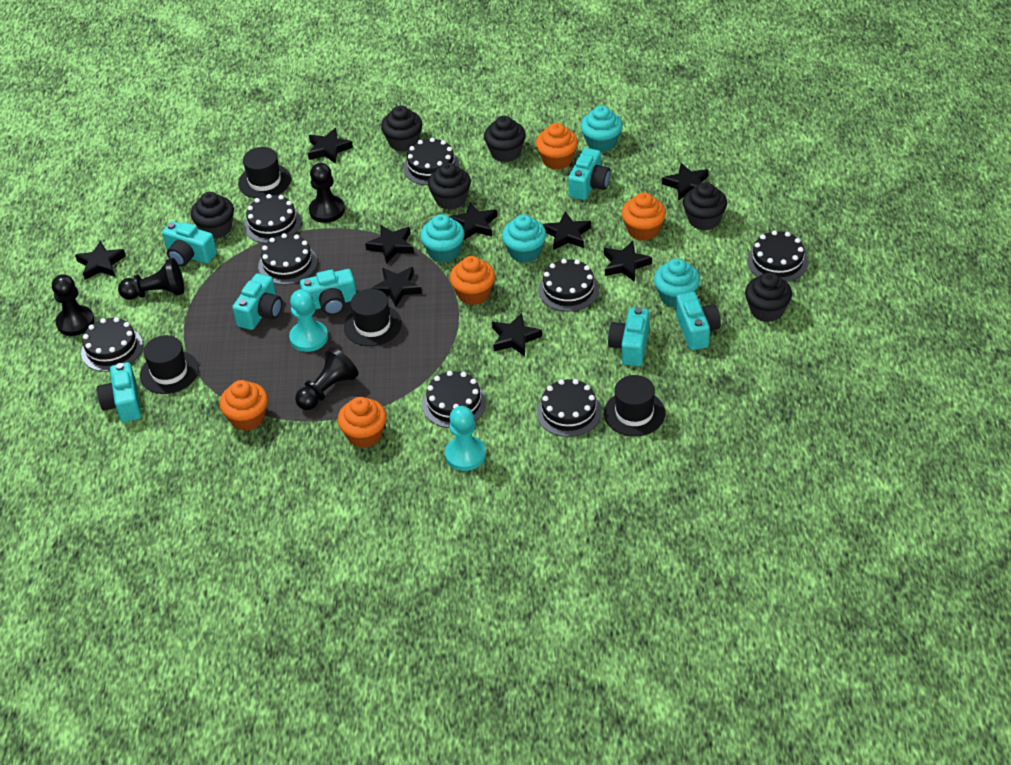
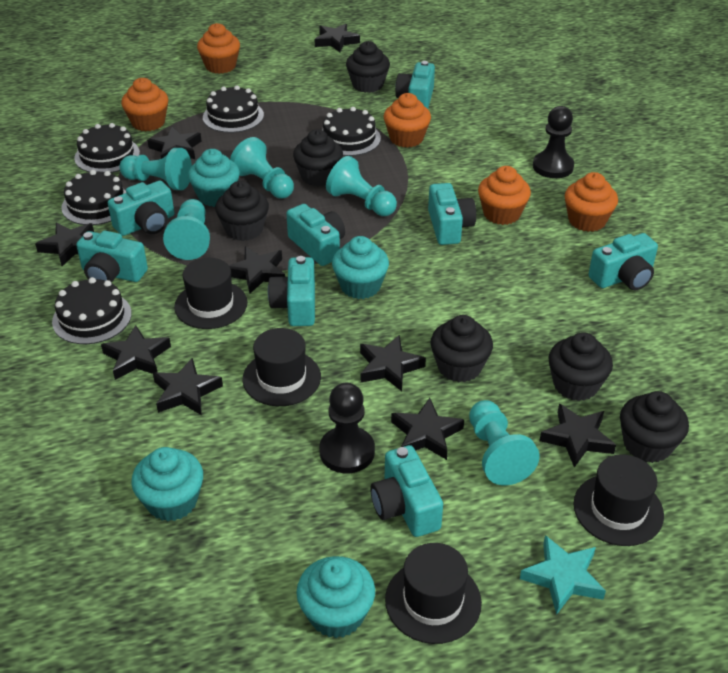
black cake: [81,317,143,372] [244,194,302,243] [258,233,317,285] [403,138,459,185] [422,371,487,428] [537,379,602,437] [538,259,599,312] [747,230,808,282] = 8 -> [52,277,132,344] [61,170,126,225] [74,123,140,173] [203,85,264,133] [323,107,381,156] = 5
black pawn: [52,274,95,336] [118,258,184,300] [295,347,359,410] [309,163,345,223] = 4 -> [319,383,375,473] [533,106,574,178] = 2
turquoise camera: [97,362,141,422] [162,221,217,267] [232,273,282,330] [300,269,356,316] [568,148,611,200] [608,307,649,366] [676,292,721,350] = 7 -> [76,231,148,283] [108,181,174,236] [268,256,315,326] [286,204,345,266] [370,445,443,537] [395,61,435,109] [428,183,476,245] [589,233,658,290] = 8
turquoise pawn: [289,289,328,352] [445,406,486,471] = 2 -> [120,148,192,190] [163,199,210,260] [230,137,294,199] [326,156,397,216] [469,400,540,485] = 5
turquoise star: none = 0 -> [520,535,606,615] = 1

